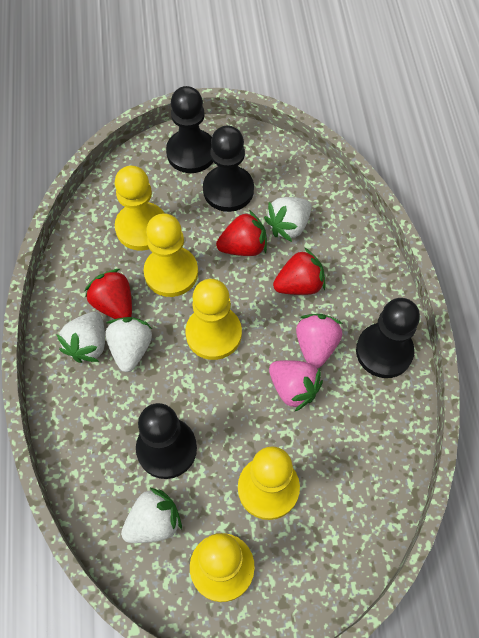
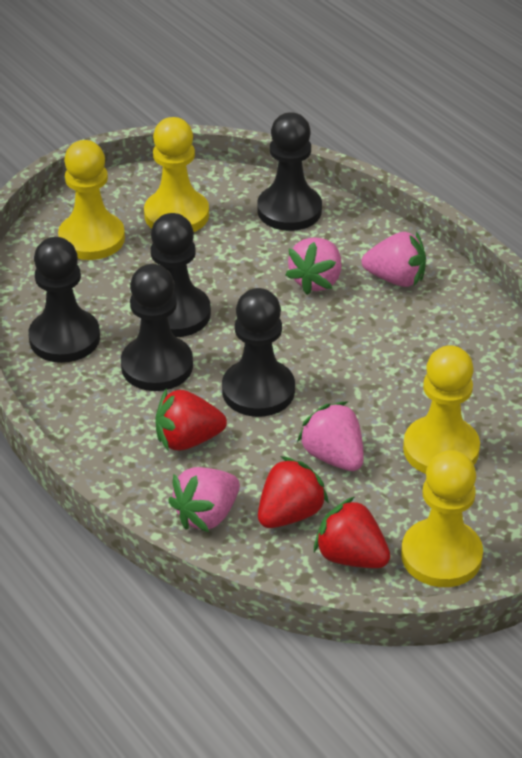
black pawn: [136,403,197,479] [166,86,213,173] [203,126,254,212] [356,298,420,378] = 4 -> [29,237,100,363] [121,264,193,391] [151,213,211,337] [222,288,295,417] [257,112,322,231] = 5
pink strawberry: [269,360,323,411] [296,314,343,368] = 2 -> [168,467,240,532] [285,237,341,295] [297,401,364,471] [362,232,426,287] = 4
white strawberry: [56,312,105,363] [105,317,152,372] [121,487,182,543] [264,197,312,242] = 4 -> none = 0
yellow pawn: [115,166,164,251] [143,213,198,297] [185,279,242,360] [190,533,255,602] [238,446,300,520] = 5 -> [58,140,125,260] [144,117,209,232] [401,450,483,587] [403,345,480,474] = 4

